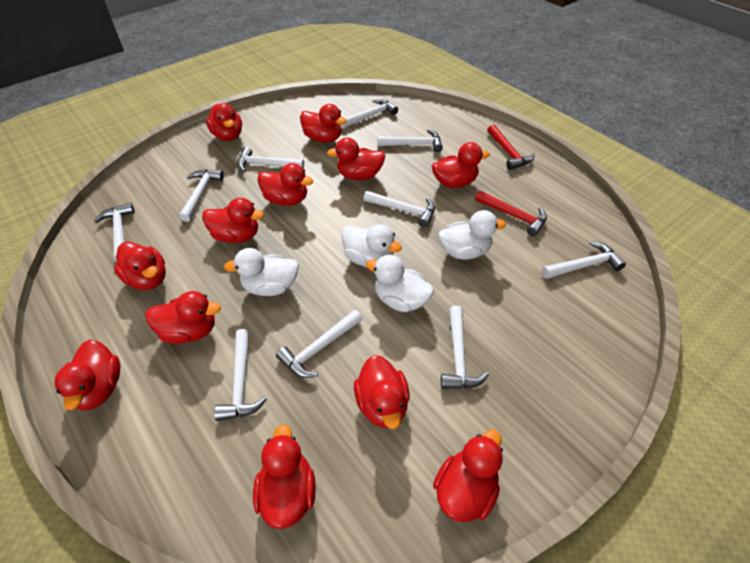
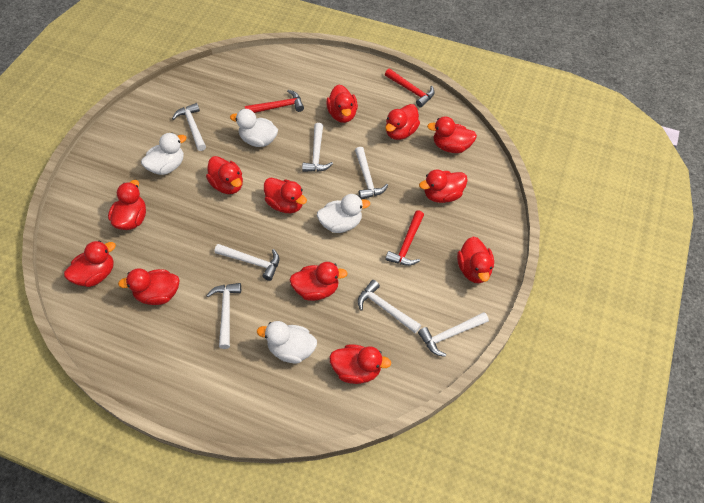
red hammer: [475,191,547,236] [487,124,535,170] = 2 -> [245,90,304,113] [385,69,435,108] [386,210,424,266] = 3
white hammer: [94,202,135,262] [179,169,224,222] [214,329,267,421] [237,147,304,172] [276,310,362,378] [341,99,398,129] [364,191,435,227] [378,129,443,152] [441,306,489,389] [542,241,626,279] = 10 -> [172,103,206,151] [206,283,241,349] [214,244,279,281] [302,123,333,172] [355,147,388,200] [358,280,421,333] [418,312,489,357] = 7

